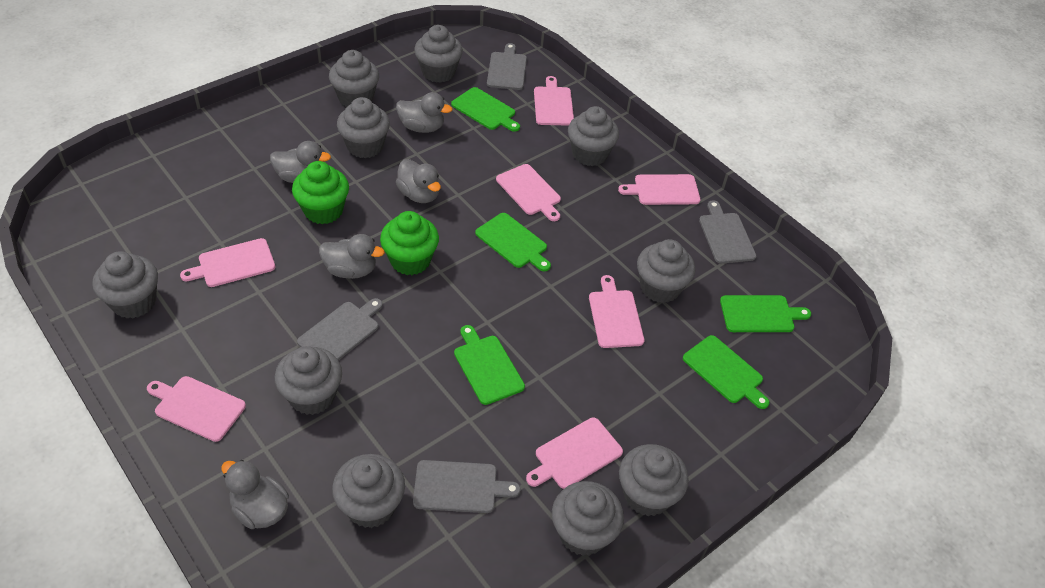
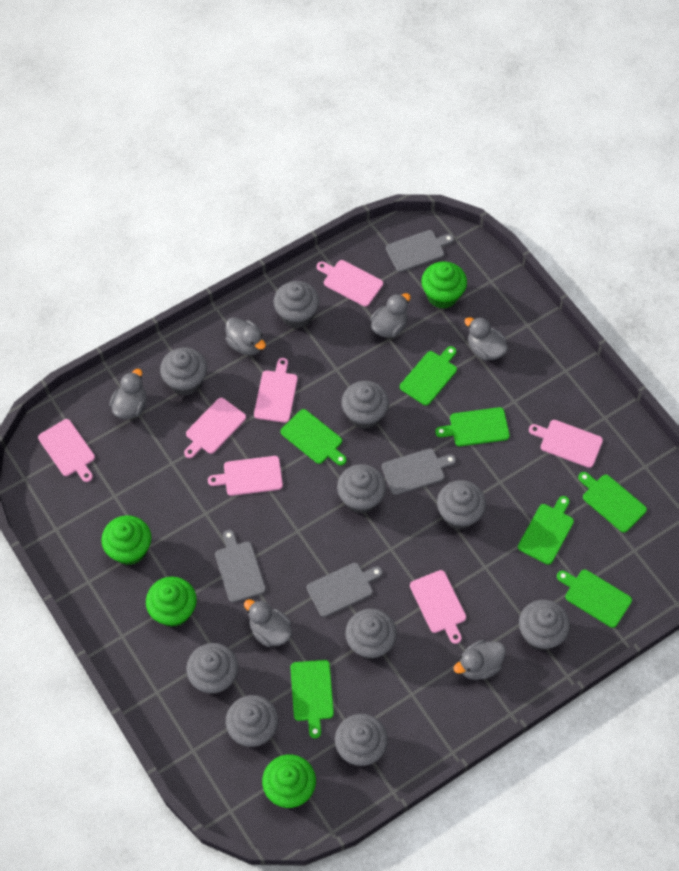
green cupcake: [292,161,349,224] [380,211,439,275] = 2 -> [101,515,151,565] [146,577,197,627] [262,754,316,808] [421,261,467,309] = 4
green cutting board: [451,87,520,132] [454,325,525,405] [475,213,551,271] [683,335,770,409] [720,295,811,332] = 5 -> [280,409,347,465] [290,660,334,739] [400,346,457,406] [435,407,510,446] [518,496,574,565] [557,570,632,628] [578,472,647,533] = 7
grey duck: [221,460,289,529] [270,141,331,183] [319,234,385,279] [396,92,452,133] [396,159,441,203] = 5 -> [109,369,146,419] [225,317,266,355] [244,599,292,647] [370,293,411,338] [454,640,506,680] [465,317,508,361] = 6

